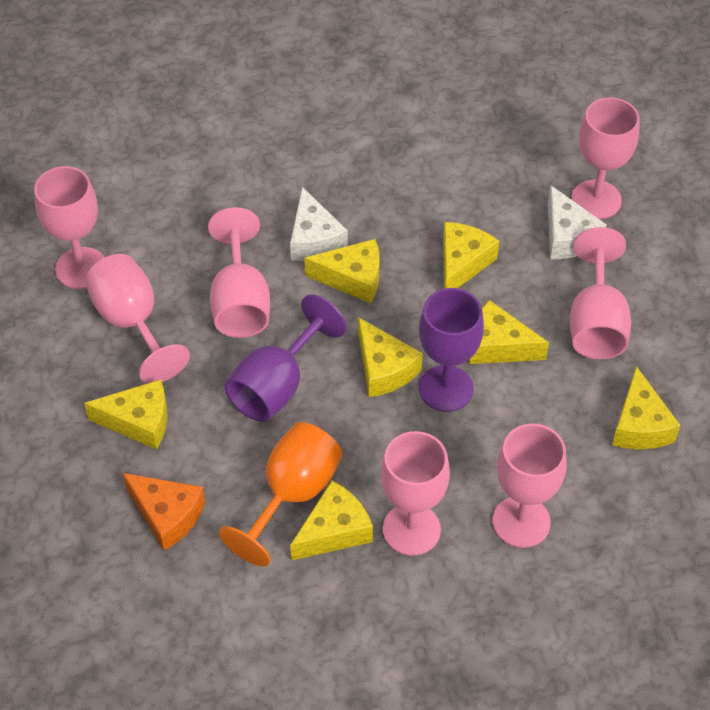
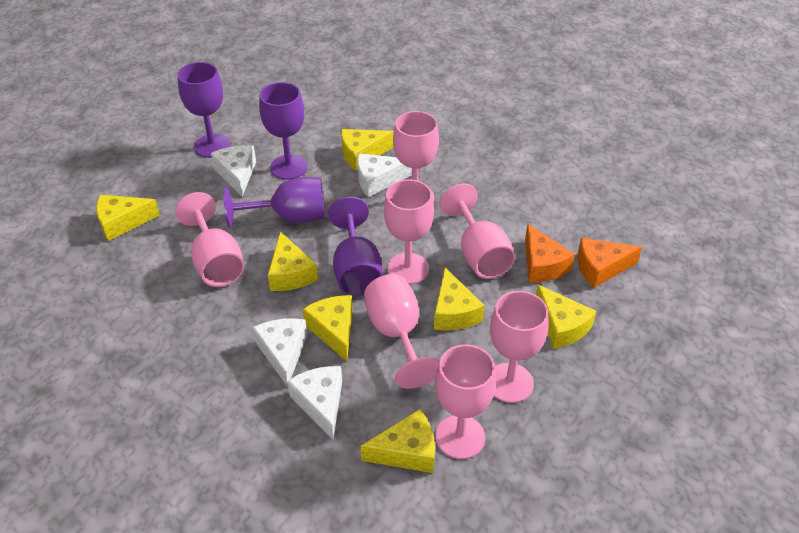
orange cheese: [123,473,205,551] = 1 -> [525,224,575,283] [578,238,642,288] = 2
orange goblet: [219,422,343,567] = 1 -> none = 0
purple goblet: [225,295,347,422] [419,288,484,412] = 2 -> [178,62,231,158] [223,177,325,228] [259,82,308,180] [328,197,382,296] = 4
white cheese: [290,187,348,261] [548,186,607,260] = 2 -> [211,145,256,197] [253,318,307,387] [287,366,342,439] [357,153,412,197] = 4

